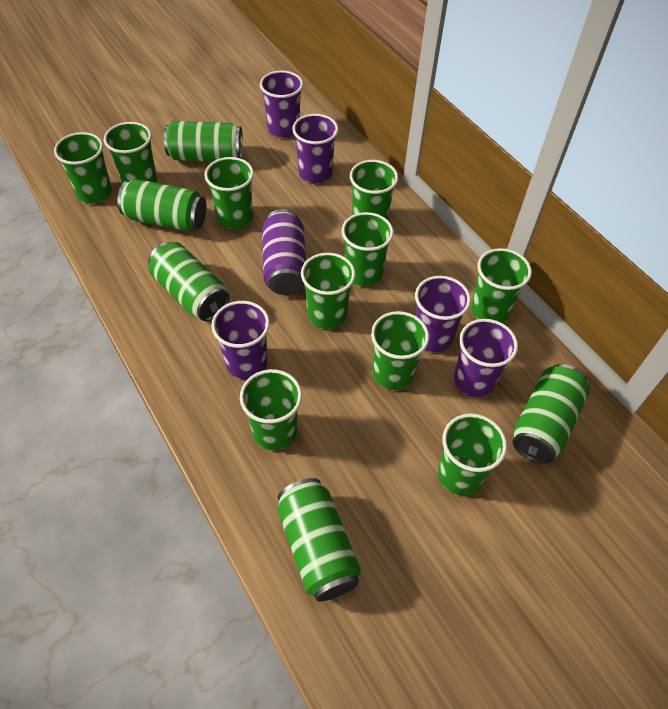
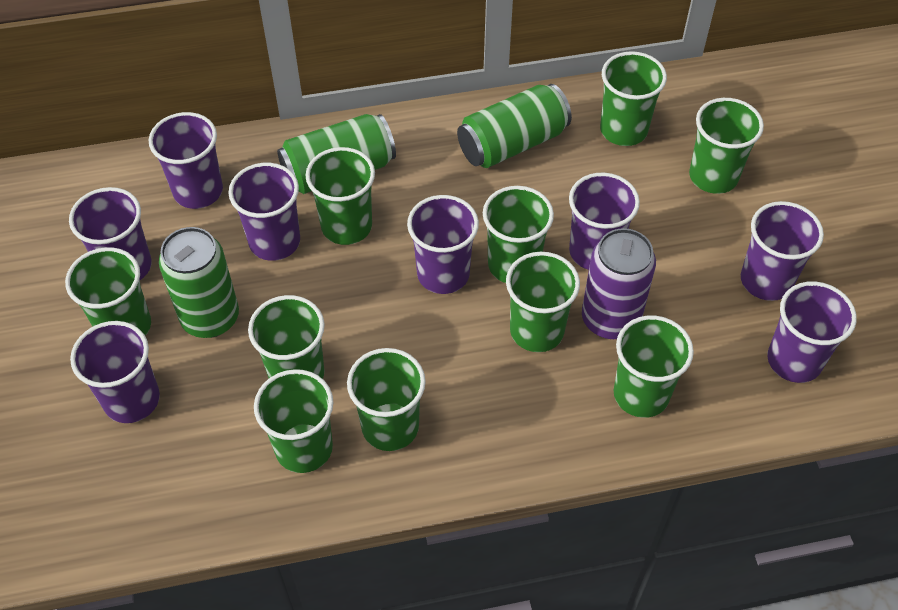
green can: [117,179,206,232] [148,242,230,321] [164,121,243,162] [278,478,361,602] [513,364,590,464] = 5 -> [159,227,239,338] [277,114,396,194] [457,84,572,168] = 3
purple cup: [211,301,270,379] [260,70,303,138] [292,114,338,183] [415,276,471,353] [454,319,518,397] = 5 -> [69,187,152,280] [70,321,160,423] [149,112,223,209] [228,163,300,261] [407,195,479,294] [569,173,640,270] [741,201,824,301] [767,281,857,383] = 8

